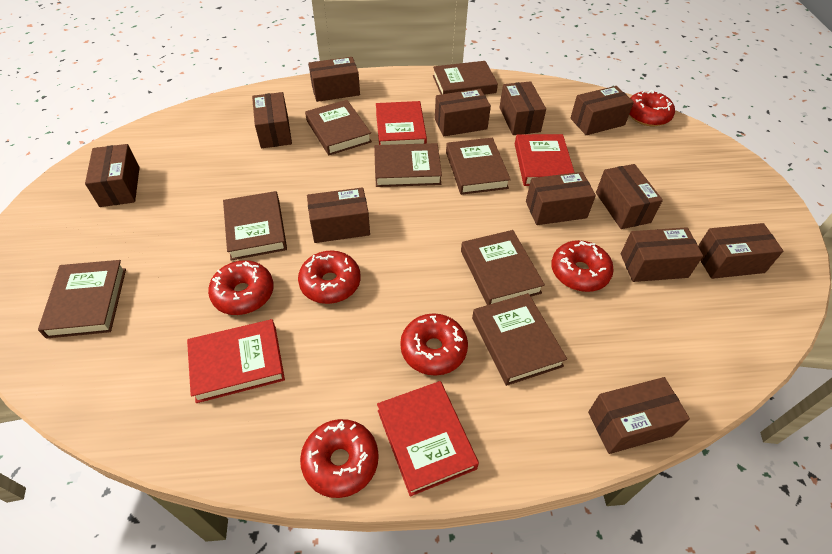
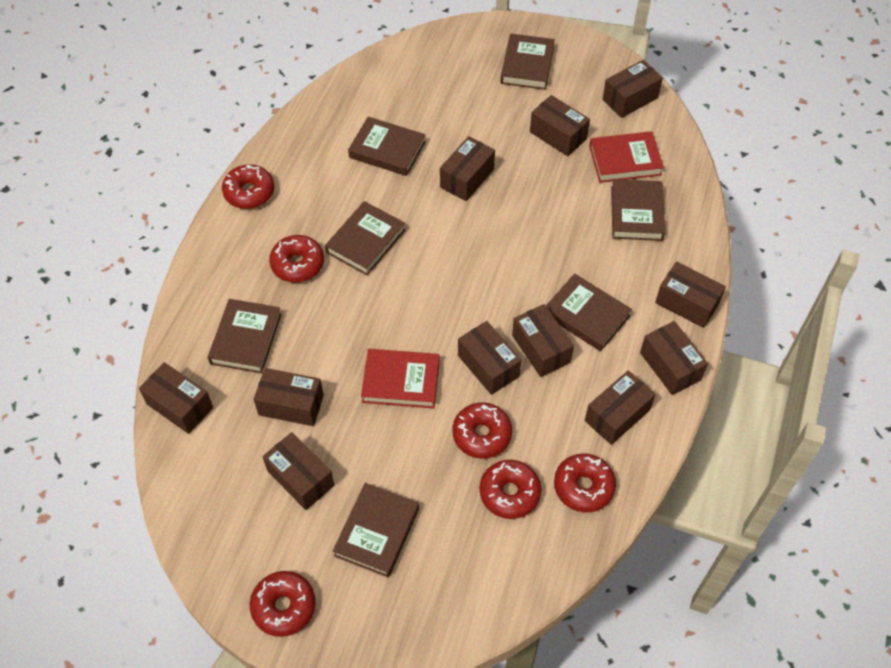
brown book: [38,260,126,339] [223,191,287,260] [305,100,372,155] [374,143,442,187] [433,61,498,95] [446,138,511,195] [461,230,545,305] [472,293,567,386] = 8 -> [208,299,282,374] [325,201,405,275] [333,483,419,578] [348,117,425,176] [501,34,555,90] [546,273,632,351] [611,179,665,241] = 7
brown box: [85,144,140,207] [252,92,292,148] [307,187,370,243] [308,57,360,102] [435,89,491,137] [499,81,546,135] [526,172,596,225] [570,86,634,135] [588,377,690,454] [596,164,663,229] [621,227,703,282] [698,223,783,279] = 12 -> [139,362,213,434] [254,368,324,426] [262,432,335,510] [440,136,495,201] [458,321,522,395] [512,304,574,377] [530,95,590,156] [585,370,656,445] [602,60,663,118] [640,321,708,395] [655,262,726,328] = 11
red book: [187,319,285,403] [376,101,427,145] [377,381,479,496] [515,134,575,186] = 4 -> [361,349,440,409] [589,131,664,183] = 2

